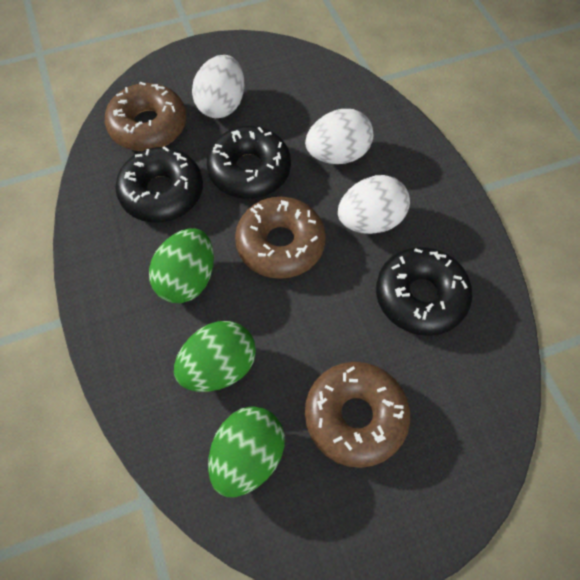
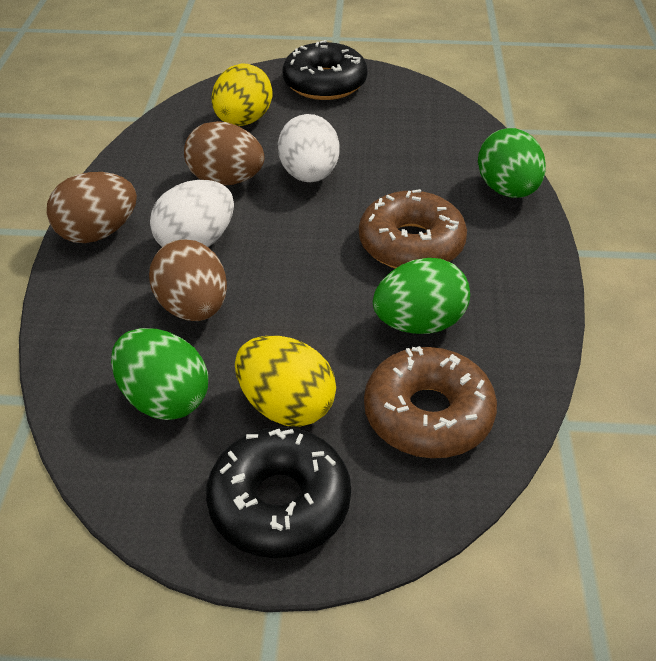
black donut: [115,146,203,223] [207,126,291,199] [376,247,472,336] = 3 -> [206,427,351,558] [283,40,368,100] = 2
brown donut: [105,82,187,151] [235,197,326,279] [305,362,410,468] = 3 -> [359,189,467,269] [364,346,497,458] = 2
brown egg: none = 0 -> [47,172,137,243] [149,239,227,321] [184,121,265,186] = 3
white egg: [192,55,245,118] [305,109,373,164] [338,175,410,234] = 3 -> [150,180,234,247] [278,114,340,182] = 2
yellow egg: none = 0 -> [212,64,272,126] [235,336,336,427] = 2

